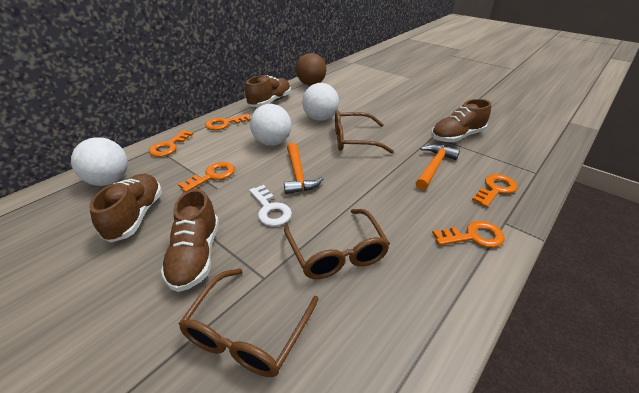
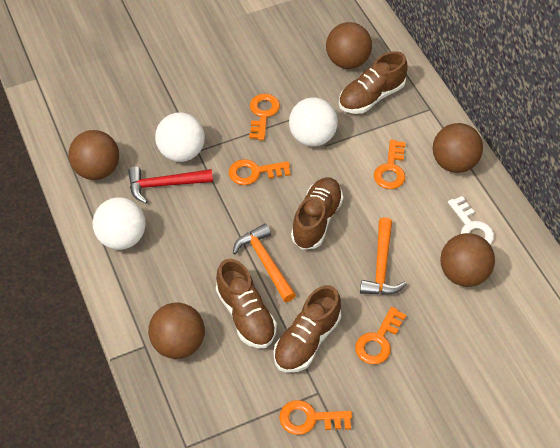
brown ball: [296,53,326,86] = 1 -> [69,130,119,180] [148,302,205,359] [326,22,372,69] [433,123,483,173] [440,233,495,287] = 5
brown glasses: [179,268,318,377] [284,209,390,279] [335,110,394,154] = 3 -> none = 0
red hammer: none = 0 -> [128,167,213,203] = 1

